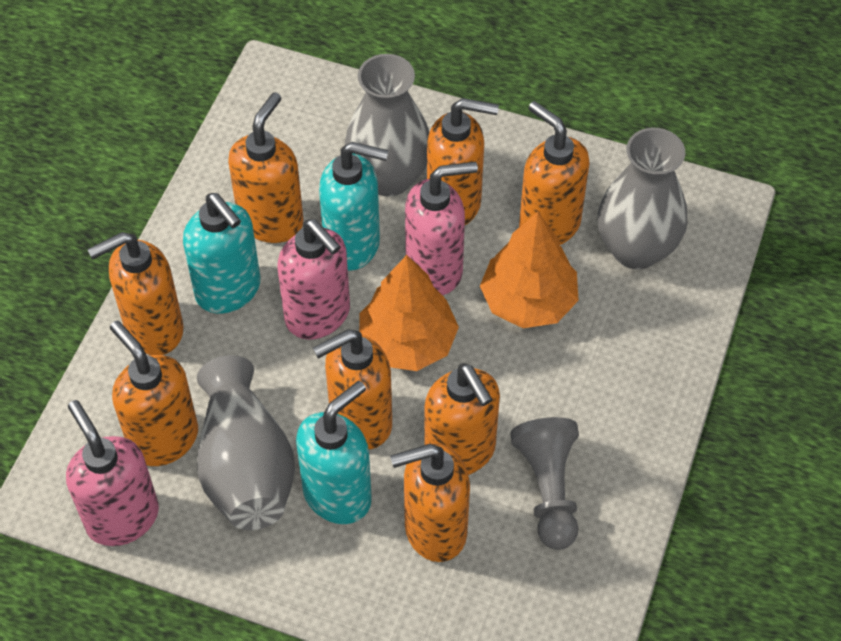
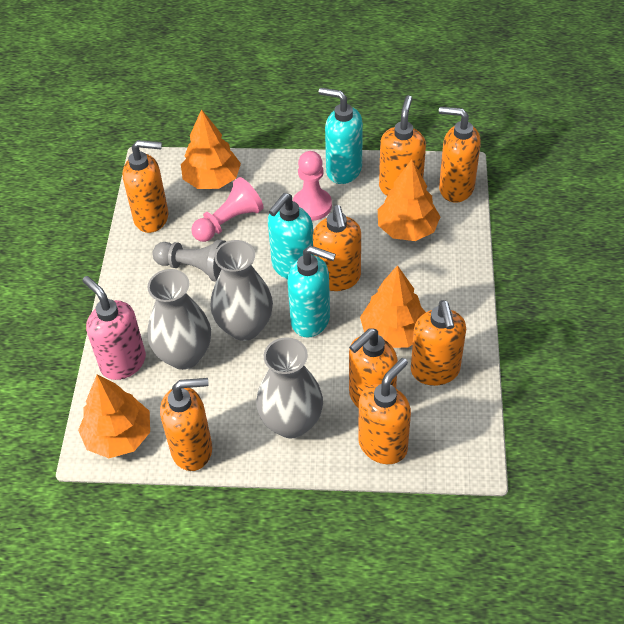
orange tree: [359,255,459,371] [480,212,579,328] = 2 -> [78,375,150,458] [181,109,241,189] [360,265,426,348] [378,159,440,241] = 4
pink pawn: none = 0 -> [191,177,264,242] [293,151,332,221] = 2
pink soap dispenser: [66,400,159,546] [278,219,350,340] [405,161,478,295] = 3 -> [82,276,146,380] = 1

